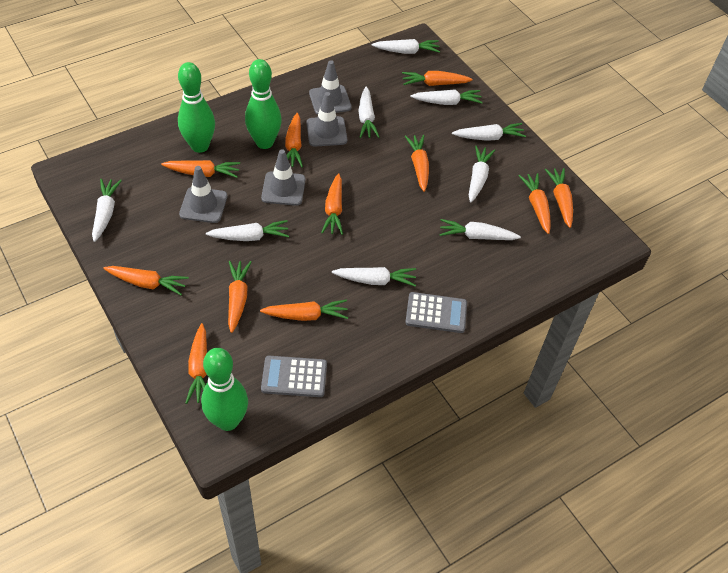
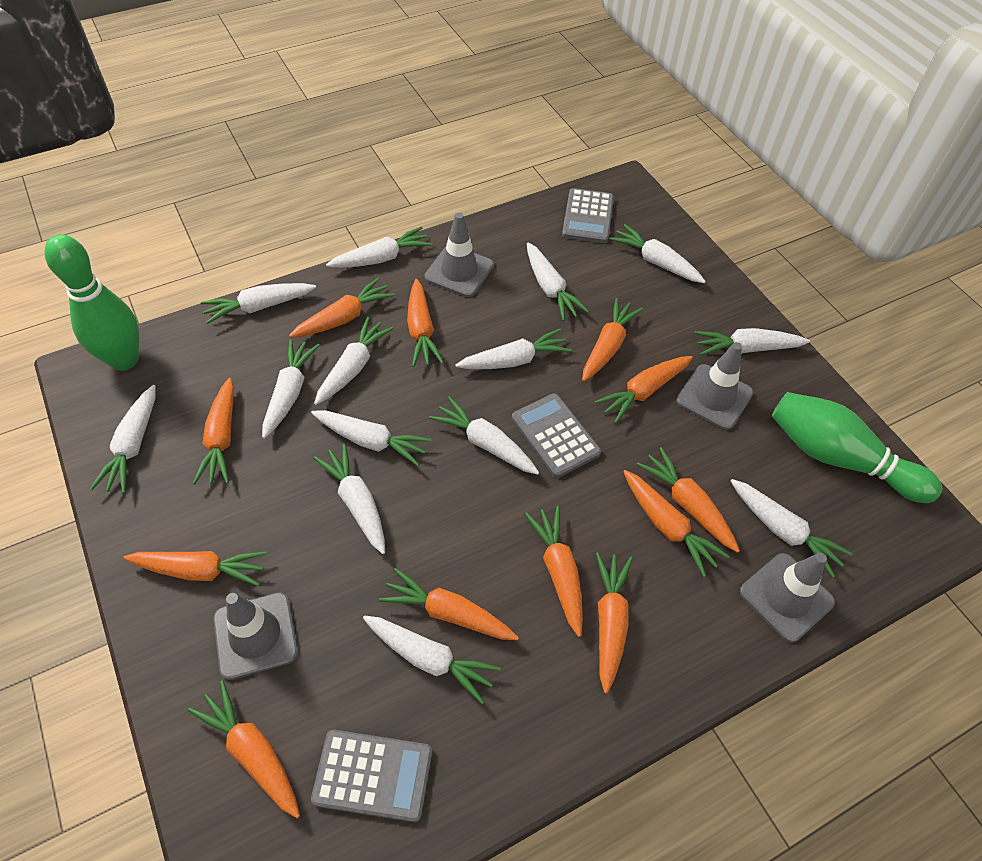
green bowling pin: [178,62,215,153] [201,348,248,431] [245,59,282,149] = 3 -> [44,234,139,371] [772,392,942,503] = 2
grey calculator: [261,356,327,397] [405,292,467,333] = 2 -> [311,730,432,822] [512,393,601,478] [562,188,614,243] = 3
orange carrot: [103,266,189,295] [161,160,240,178] [185,323,207,404] [228,261,251,333] [260,299,348,321] [285,113,303,167] [321,173,343,235] [402,71,473,86] [405,135,429,192] [519,173,551,234] [545,168,573,228] = 11 -> [123,551,267,586] [188,681,300,818] [193,378,234,484] [289,277,395,338] [379,568,519,640] [407,279,444,367] [525,506,583,637] [582,298,643,382] [594,356,693,423] [596,552,633,693] [623,470,729,577] [636,447,740,553] = 12
white carrot: [92,179,122,242] [206,220,289,241] [332,267,416,287] [358,86,379,138] [372,39,440,54] [411,89,483,105] [439,219,521,240] [452,123,526,141] [469,146,495,202] = 9 -> [90,385,156,493] [201,283,316,324] [262,339,320,438] [311,410,431,466] [314,317,394,405] [314,443,385,554] [326,227,432,268] [363,615,501,704] [429,396,539,475] [455,328,572,369] [527,242,589,321] [609,224,706,283] [694,328,810,355] [730,479,853,577] = 14

